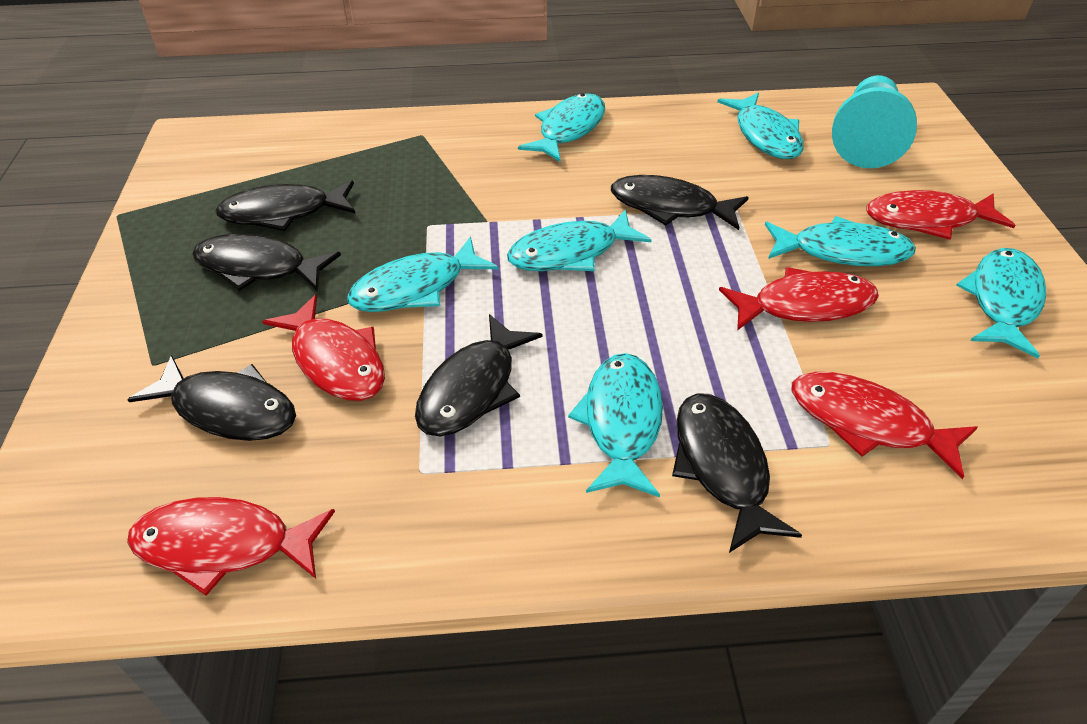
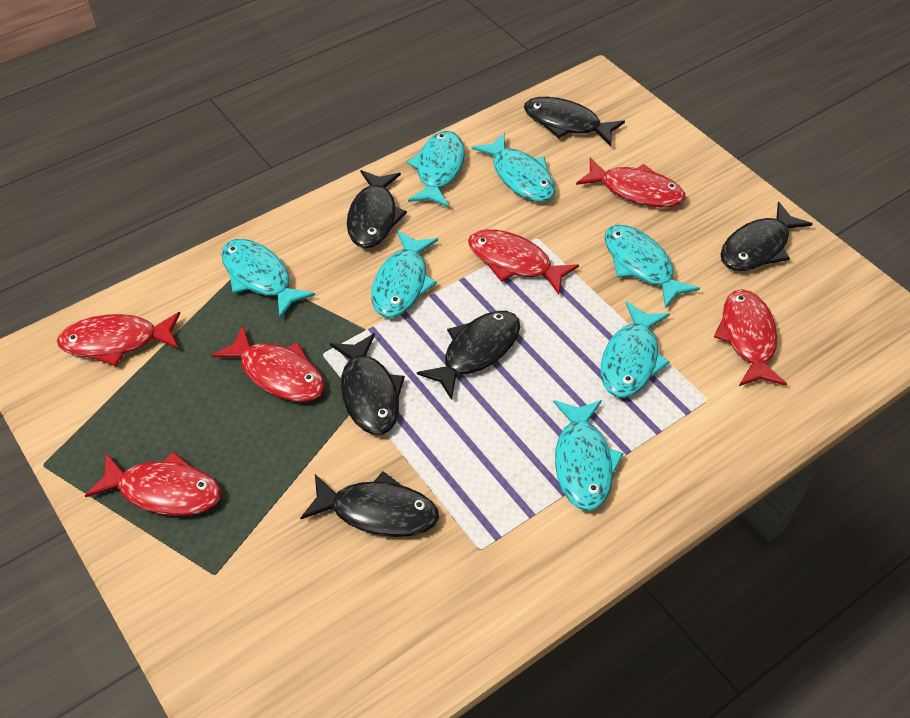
red fish: [127,497,335,596] [262,295,385,401] [719,267,879,331] [791,372,978,479] [867,190,1015,240] = 5 -> [57,312,180,366] [85,452,221,516] [211,325,325,402] [468,229,579,295] [576,157,685,207] [714,289,787,386] = 6
turquoise pawn: [832,75,917,168] = 1 -> none = 0

